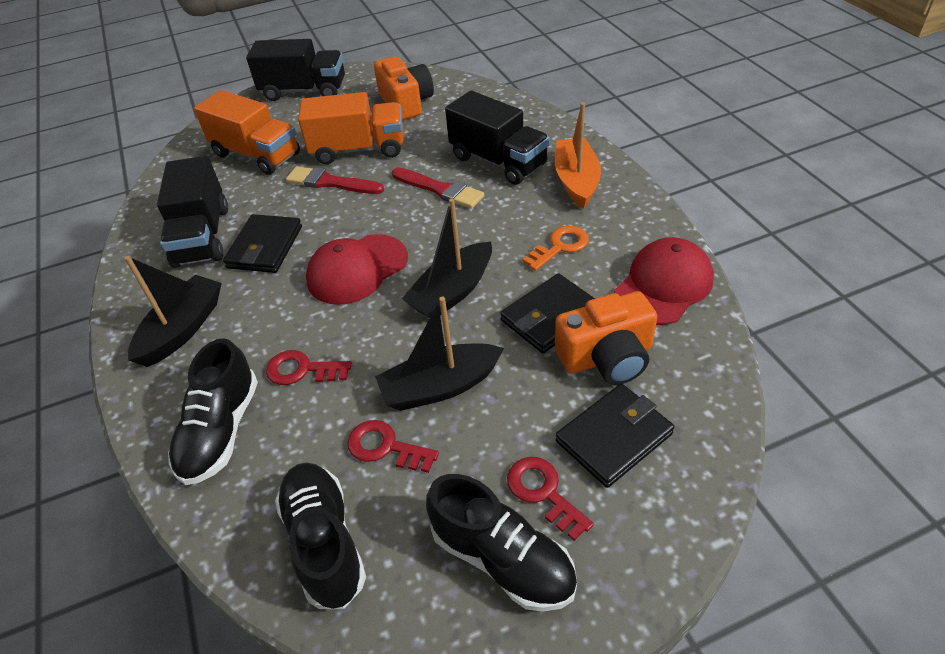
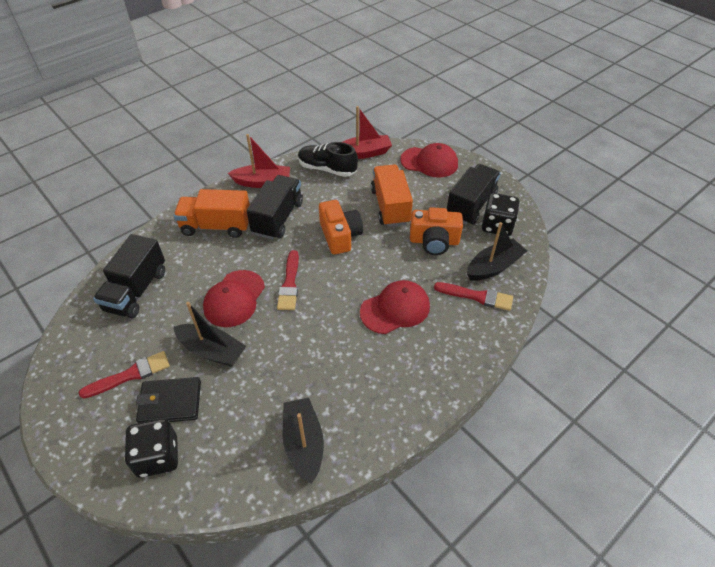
black dice: none = 0 -> [125,419,178,478] [482,193,520,236] = 2
black shoe: [168,338,258,485] [275,462,366,609] [426,474,577,612] = 3 -> [298,142,358,177] = 1
black wallet: [223,214,302,273] [501,273,595,353] [556,384,674,488] = 3 -> [136,377,201,423] = 1
orange boat: [555,102,601,209] = 1 -> none = 0
orange key: [523,226,589,271] = 1 -> none = 0
red boat: none = 0 -> [228,134,290,188] [343,106,392,159] = 2
red brush: [286,166,384,194] [392,167,485,209] = 2 -> [79,351,170,399] [277,250,299,310] [434,282,513,311] = 3
red cap: [306,234,408,305] [614,237,714,325] = 2 -> [203,270,265,327] [360,280,430,334] [400,143,458,178] = 3
red key: [266,350,352,385] [347,420,439,473] [507,457,594,541] = 3 -> none = 0

